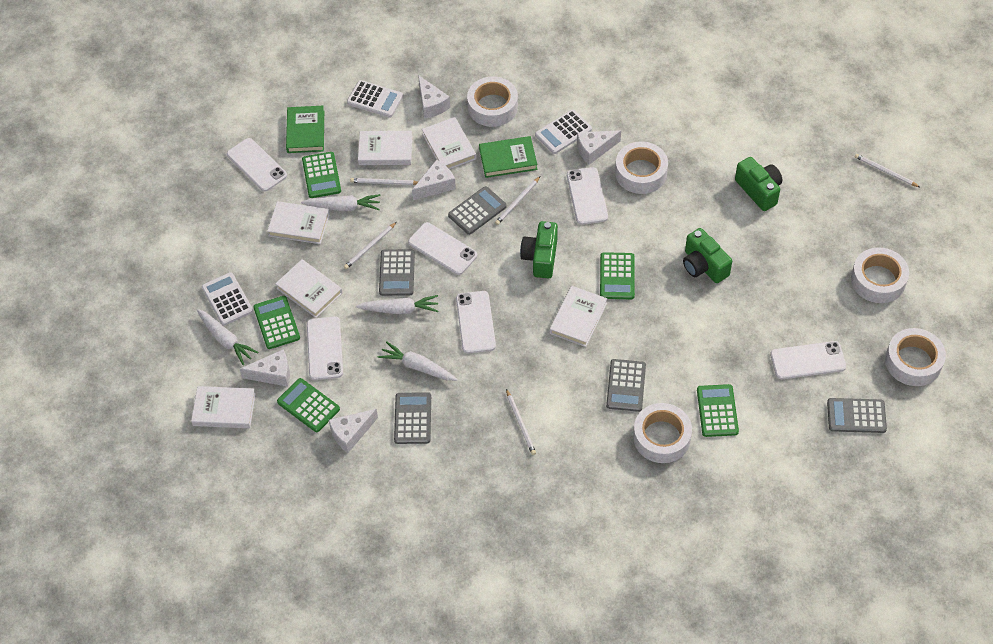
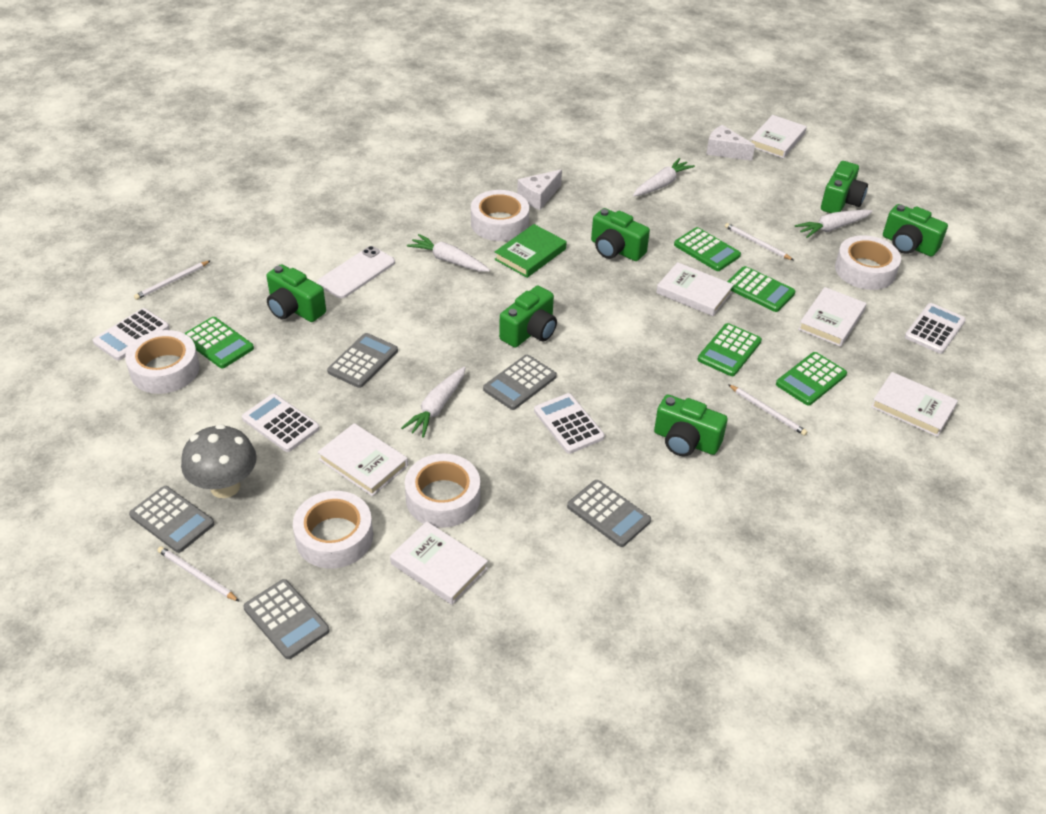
green book: [286,106,324,153] [479,136,537,178] = 2 -> [494,224,567,278] = 1
green camera: [520,221,558,279] [683,228,732,283] [735,157,782,211] = 3 -> [267,264,326,322] [499,286,557,348] [591,208,650,261] [654,395,728,457] [821,161,868,213] [883,204,948,257] = 6
grey mushroom: none = 0 -> [181,424,257,498] = 1
white calculator: [202,272,253,326] [347,80,403,118] [535,109,592,154] = 3 -> [93,308,169,361] [242,394,320,452] [534,393,605,454] [905,303,966,354] = 4
white cheese: [240,349,290,387] [329,409,378,453] [412,160,456,200] [418,75,451,119] [577,130,621,165] = 5 -> [517,169,562,210] [706,125,755,161] = 2
white pencil: [344,222,397,269] [350,178,418,185] [495,176,540,225] [506,389,536,455] [855,154,921,188] = 5 -> [134,260,211,300] [157,546,240,602] [725,223,793,260] [728,384,808,436] = 4
white phone: [227,138,287,192] [307,317,343,380] [408,222,477,275] [456,291,496,354] [567,167,608,225] [770,341,846,379] = 6 -> [317,246,395,299] = 1

